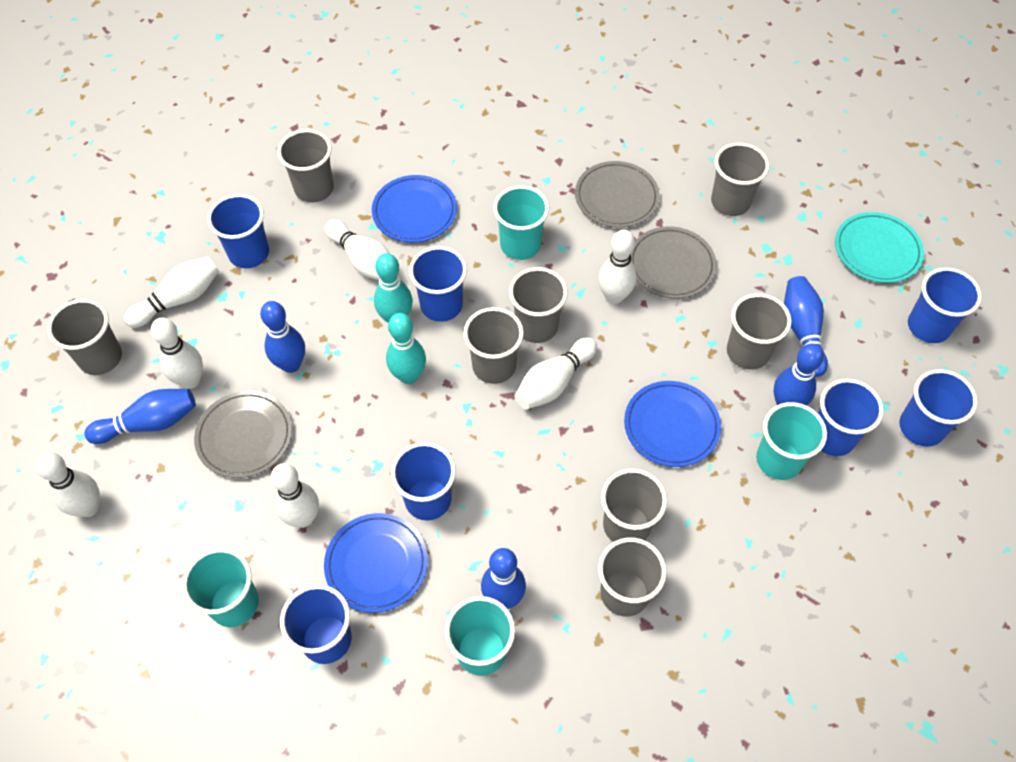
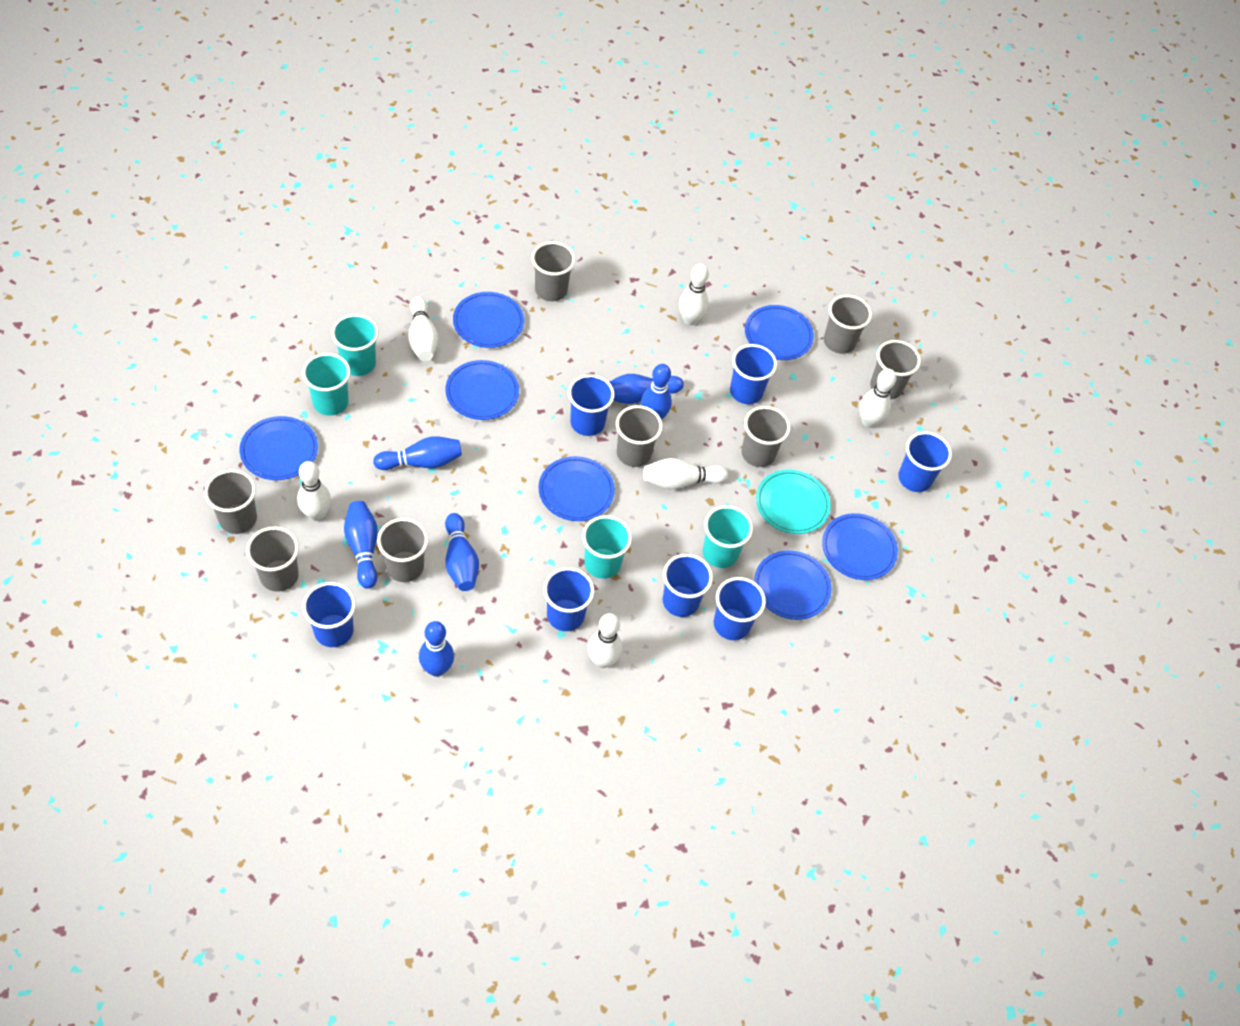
blue bowling pin: [84,389,196,444] [260,301,305,373] [481,548,526,609] [774,343,824,406] [784,276,828,377] = 5 -> [344,501,378,589] [373,436,462,470] [419,621,454,677] [445,513,479,591] [610,374,684,404] [641,364,672,420] = 6
blue plate: [324,513,428,613] [372,175,457,243] [624,381,721,467] = 3 -> [240,416,318,480] [445,360,519,420] [453,292,524,348] [538,456,615,521] [745,305,814,360] [754,550,832,620] [822,513,898,580] = 7
grey plate: [194,391,292,478] [575,161,660,228] [631,226,717,299] = 3 -> none = 0
turquoise bowling pin: [374,253,413,323] [386,313,426,384] = 2 -> none = 0
white bowling pin: [35,452,100,517] [124,256,219,328] [151,318,203,389] [271,463,319,528] [325,219,390,280] [515,337,597,409] [598,230,636,304] = 7 -> [297,461,331,521] [408,297,439,361] [588,613,622,668] [643,458,728,490] [679,264,709,325] [860,369,896,428] = 6

